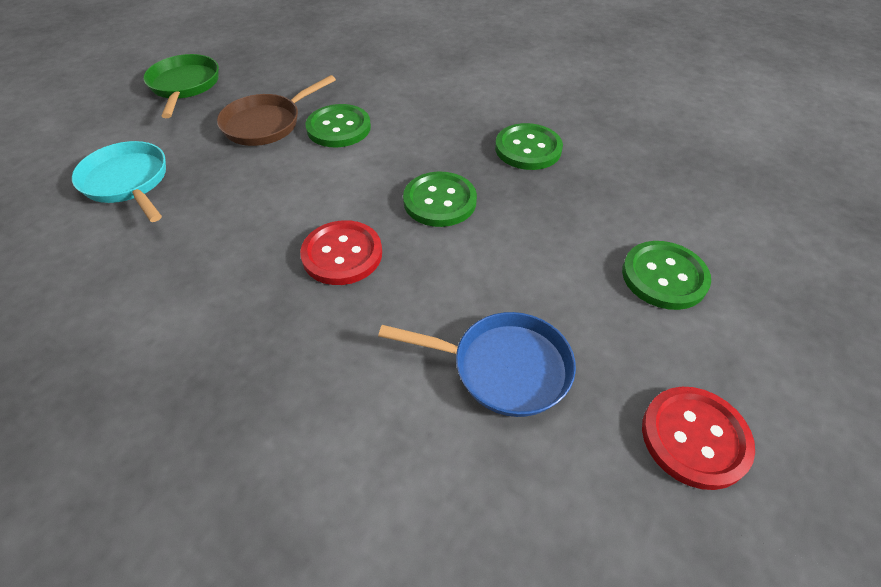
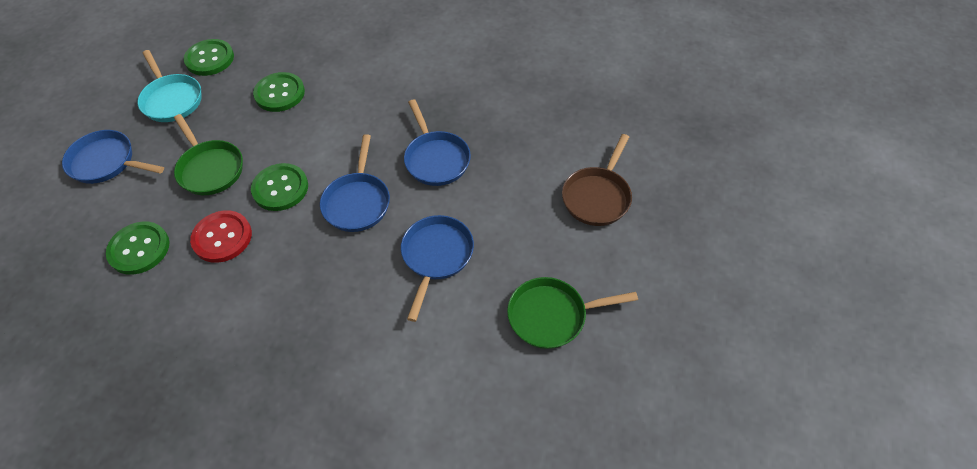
blue pan: [378,312,576,417] = 1 -> [62,130,164,184] [320,134,390,232] [401,215,474,322] [404,99,471,186] = 4
green pan: [143,54,219,118] = 1 -> [174,114,243,195] [507,277,638,349] = 2
red button: [300,220,382,285] [642,387,755,490] = 2 -> [190,210,252,263] = 1

